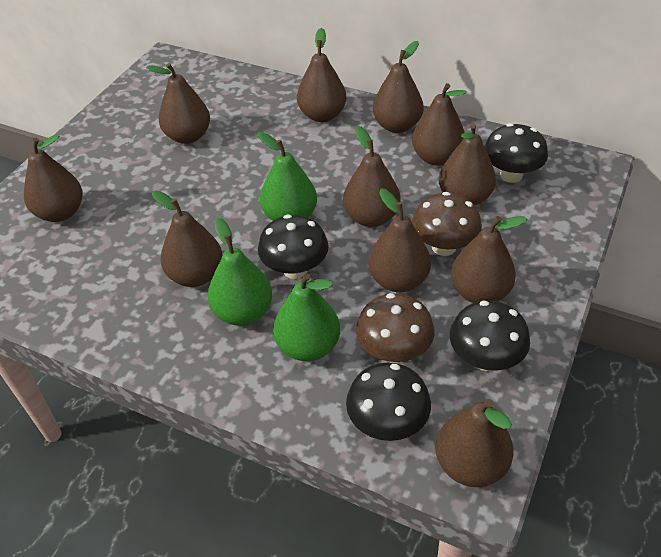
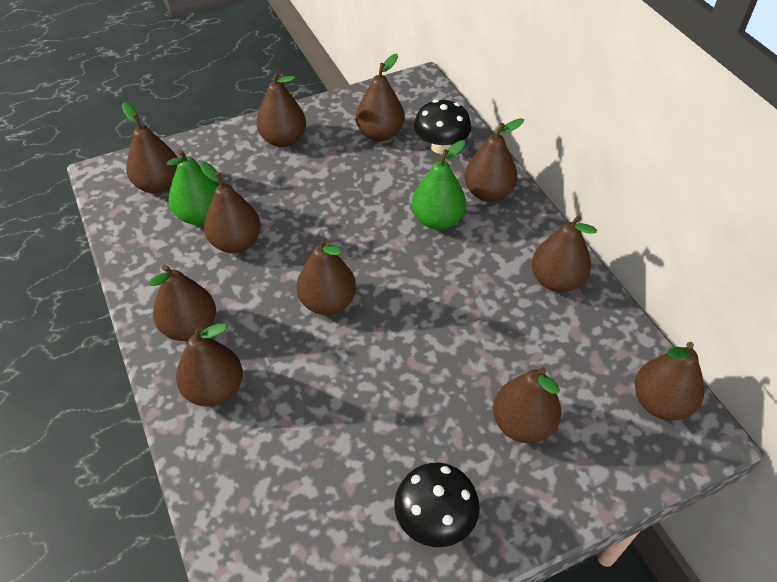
black mushroom: [258,215,329,279] [346,362,431,441] [450,300,530,371] [484,123,548,183] = 4 -> [394,463,480,547] [414,99,471,154] = 2
brown mushroom: [356,293,434,363] [412,192,482,256] = 2 -> none = 0
green pear: [208,217,272,326] [258,132,317,221] [273,273,340,361] = 3 -> [167,149,219,225] [412,140,466,230] = 2

